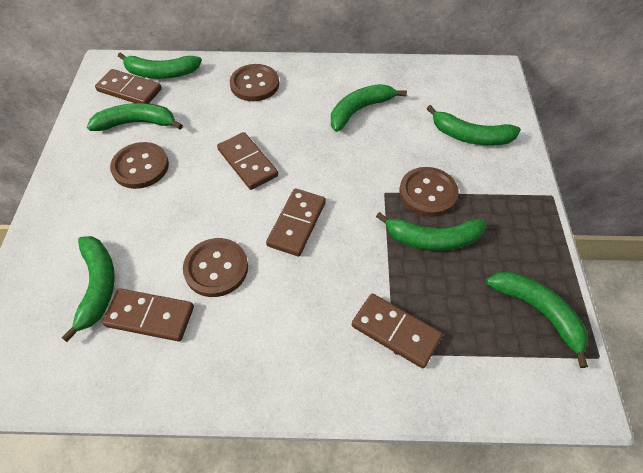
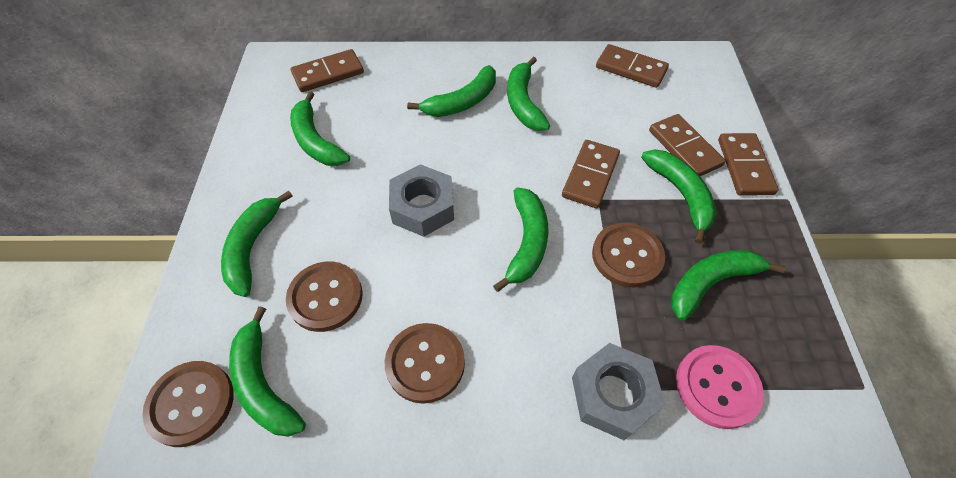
green banana: [61,236,115,342] [87,103,183,131] [118,52,202,79] [331,84,407,132] [376,212,485,251] [427,105,521,146] [486,271,588,368] = 7 -> [221,190,293,297] [229,306,306,437] [290,91,350,166] [407,65,496,117] [493,187,548,292] [507,57,550,131] [641,150,717,244] [671,250,786,321] = 8
grey nut: none = 0 -> [389,164,454,237] [572,343,665,440] = 2
pink button: none = 0 -> [676,345,764,429] = 1

